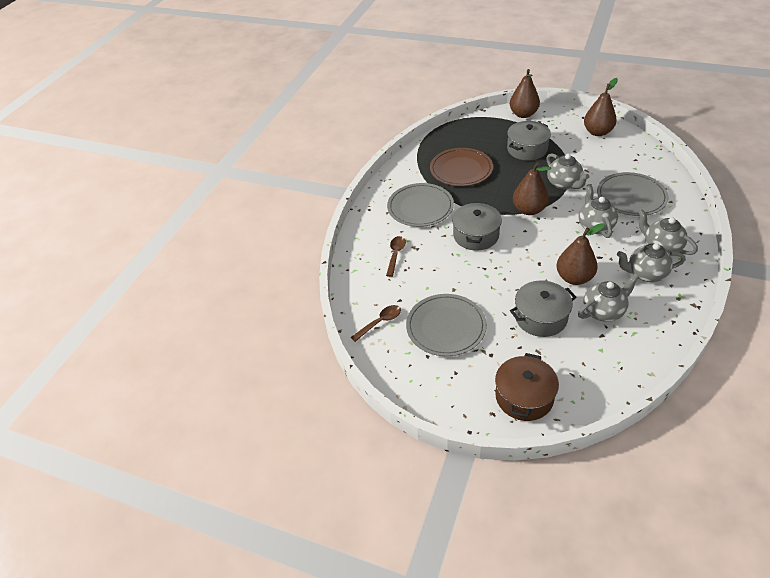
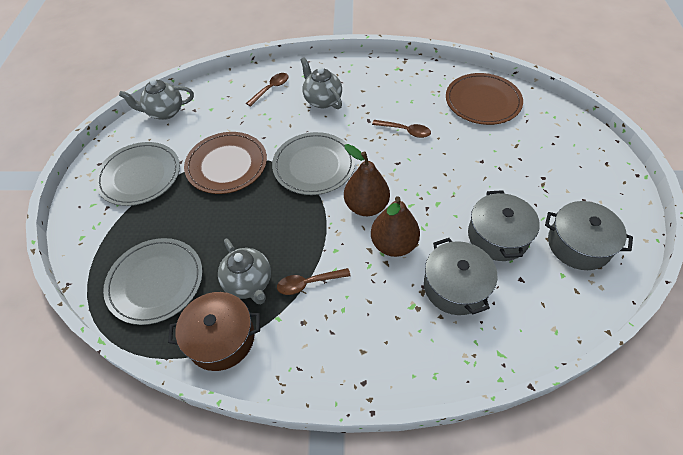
brown pear: [510,69,540,118] [513,162,551,215] [557,223,605,285] [584,78,618,136] = 4 -> [344,144,390,216] [371,196,420,257] = 2
brown plate: [430,148,493,186] = 1 -> [184,132,267,194] [446,73,523,125] = 2
brown spoon: [351,305,401,342] [386,236,406,277] = 2 -> [246,73,289,107] [277,268,351,295] [372,120,431,138] = 3
grey teapot: [546,153,589,189] [578,274,639,322] [579,184,618,238] [617,243,686,282] [638,209,698,255] = 5 -> [119,79,194,120] [218,239,271,304] [300,57,342,109] = 3

